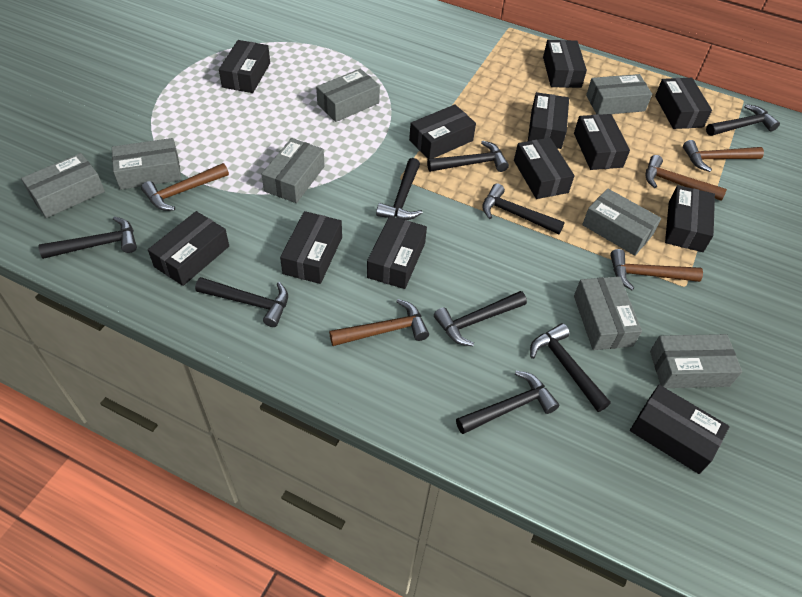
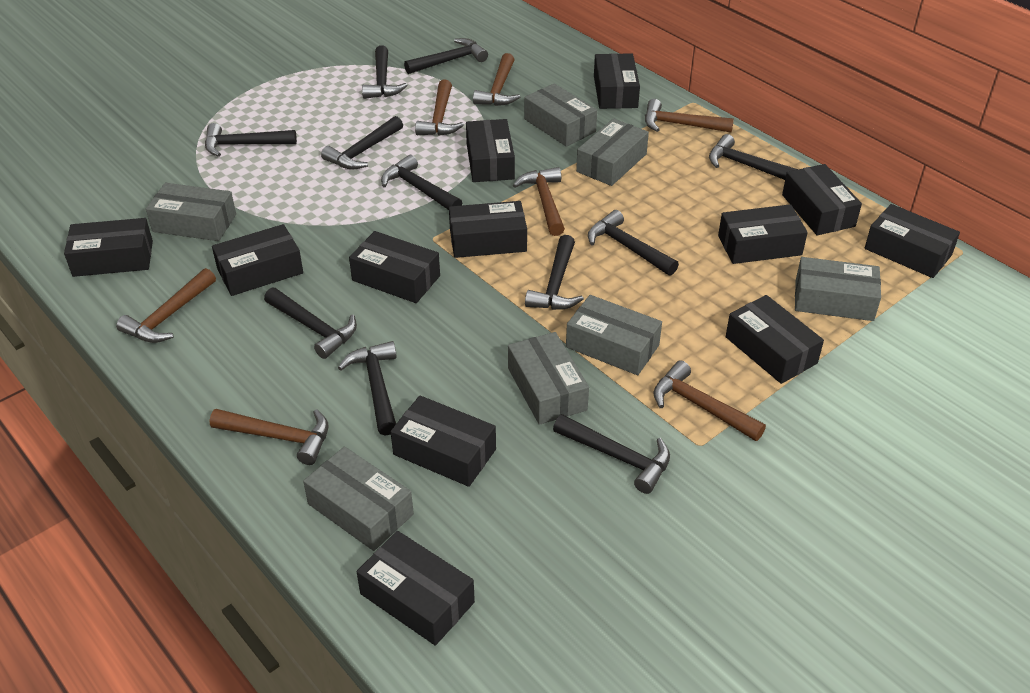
black hammer: [38,216,137,259] [195,277,288,327] [376,158,423,220] [427,141,509,172] [434,291,527,346] [456,371,559,434] [482,184,565,234] [530,323,611,412] [706,104,780,136] = 9 -> [205,123,297,157] [264,288,357,359] [321,116,403,170] [338,341,397,436] [362,45,408,99] [381,155,462,210] [404,38,488,74] [525,235,584,310] [553,414,670,494] [588,210,679,276] [709,134,798,180] = 11
brown hammer: [141,163,229,211] [329,299,429,346] [610,249,703,290] [645,155,727,201] [683,140,764,172] = 5 -> [116,268,216,343] [210,409,328,465] [415,80,464,136] [473,53,520,106] [513,167,565,236] [645,99,734,133] [653,360,766,441] = 7
grey box: [21,153,105,218] [112,138,181,190] [262,138,325,203] [316,69,380,122] [574,276,642,350] [582,188,661,256] [586,74,652,115] [650,334,742,388] = 8 -> [146,183,236,241] [303,447,414,551] [508,332,589,425] [524,83,597,147] [566,295,662,375] [576,118,649,186] [795,257,881,321] = 7

